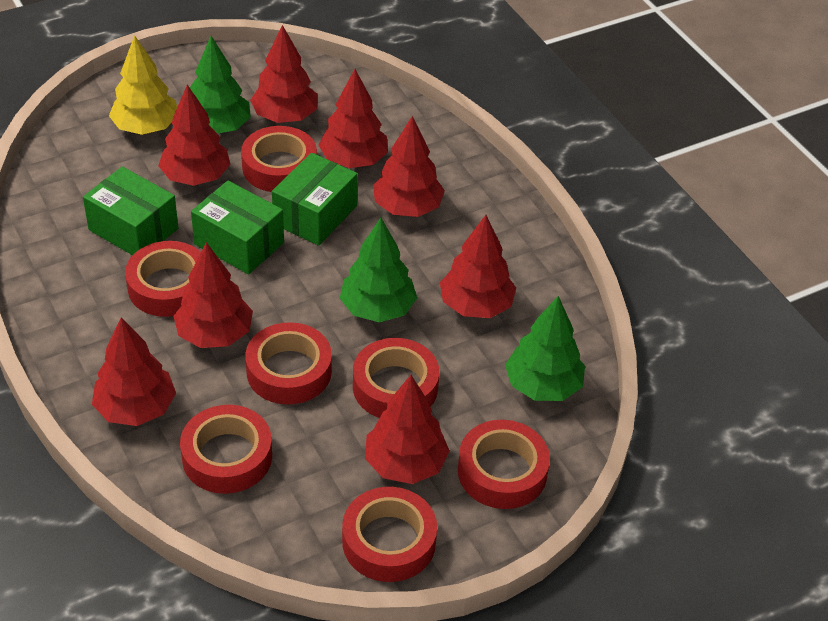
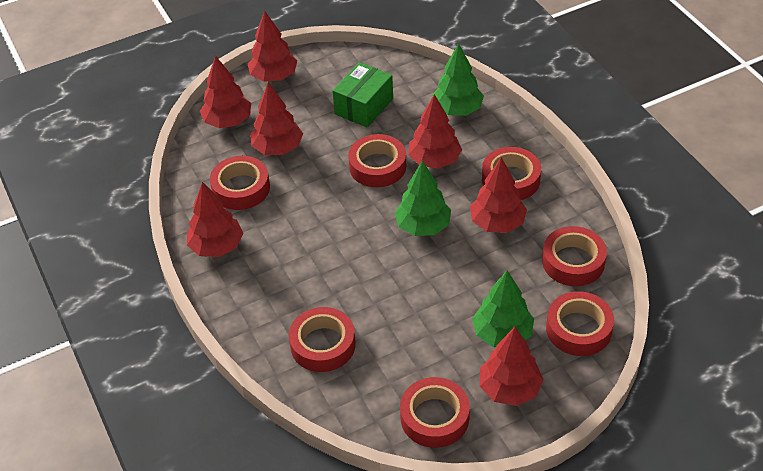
green box: [83,167,178,255] [191,181,284,274] [272,153,357,246] = 3 -> [332,62,393,128] = 1
red tree: [92,317,176,426] [158,85,231,186] [173,242,253,348] [250,25,318,123] [319,69,388,168] [365,375,450,484] [373,116,445,217] [440,215,516,318] = 8 -> [187,182,243,257] [200,56,251,128] [248,11,297,82] [250,83,303,155] [408,94,462,169] [470,157,527,233] [480,327,544,406] = 7
yellow tree: [109,35,177,135] = 1 -> none = 0

